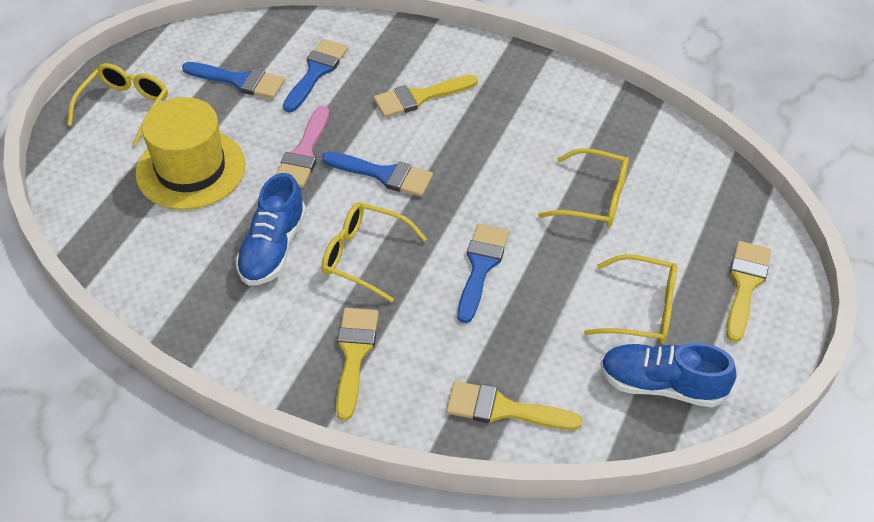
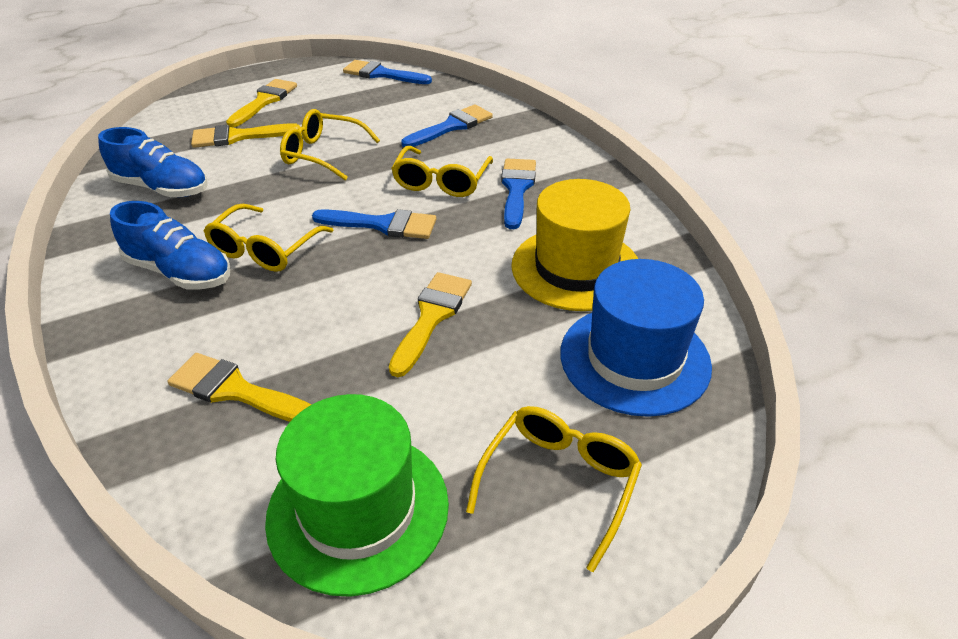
blue hat: none = 0 -> [560,259,712,417] = 1
green hat: none = 0 -> [265,394,449,597] = 1
pink brush: [276,106,329,188] = 1 -> none = 0

